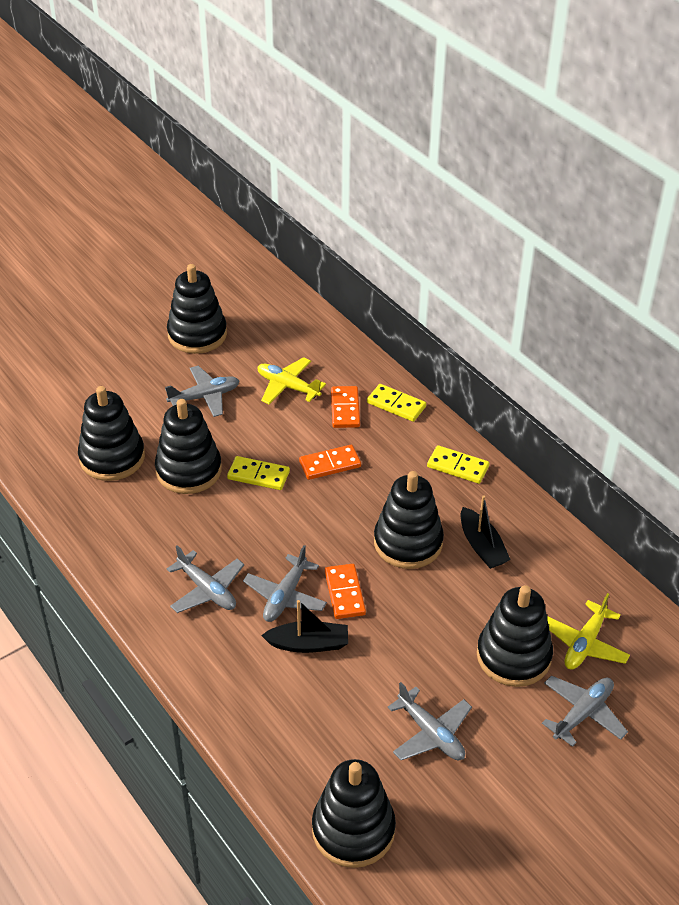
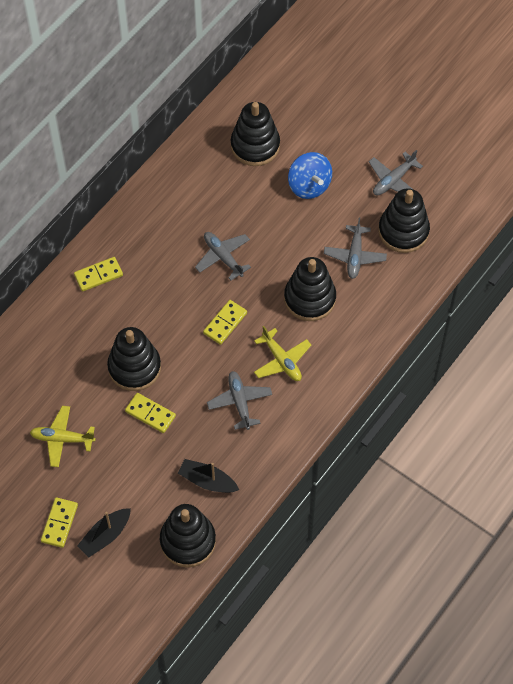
black stacking toy: [78,386,145,481] [155,399,222,494] [167,264,227,354] [312,759,396,868] [374,471,444,569] [477,585,553,687] = 6 -> [107,327,161,391] [160,504,216,567] [231,102,280,166] [284,257,336,321] [378,189,430,253] = 5
blue spinning top: none = 0 -> [288,152,332,199] = 1
grey plane: [165,366,239,417] [167,545,244,613] [243,545,327,622] [387,682,472,760] [542,675,628,747] = 5 -> [195,232,251,281] [207,371,272,430] [324,218,387,279] [369,150,423,196] = 4
orange domino: [299,445,361,480] [325,564,366,619] [331,386,360,428] = 3 -> none = 0
yellow domino: [227,456,290,490] [367,384,426,422] [427,445,489,484] = 3 -> [41,497,78,548] [74,257,123,292] [125,393,176,433] [203,300,247,345] = 4

